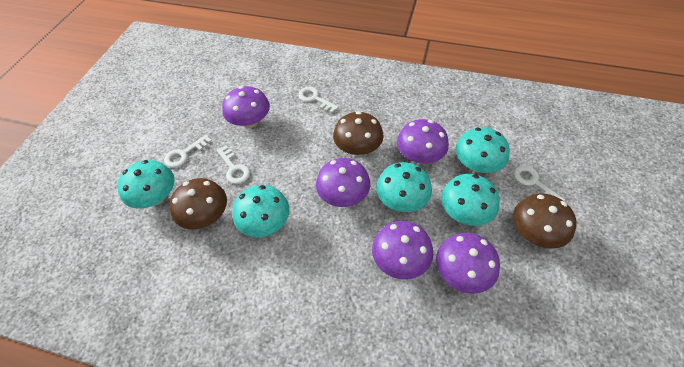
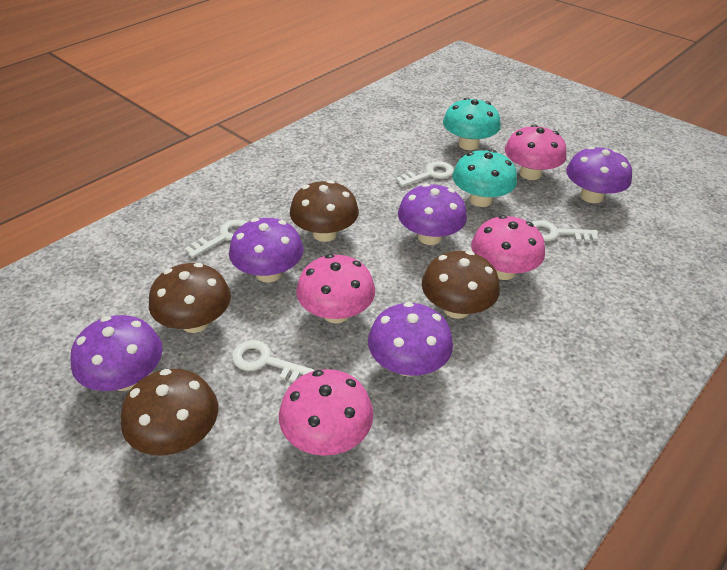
brown mushroom: [170,178,227,230] [333,111,384,155] [513,193,577,249] = 3 -> [121,369,218,456] [149,263,231,333] [290,180,359,242] [422,251,500,319] = 4
pink mushroom: none = 0 -> [279,369,374,456] [296,254,375,323] [471,215,545,280] [505,124,566,180] = 4
turquoise mushroom: [117,160,175,209] [233,185,289,237] [376,162,432,212] [441,174,500,226] [456,127,510,173] = 5 -> [443,98,501,150] [452,149,517,207] = 2

